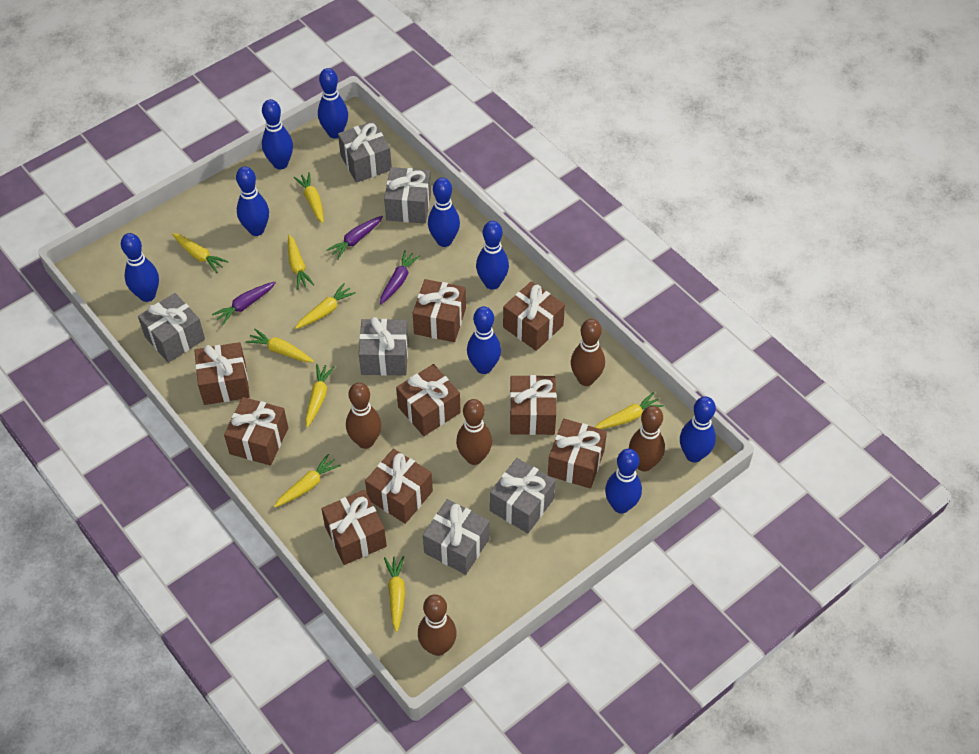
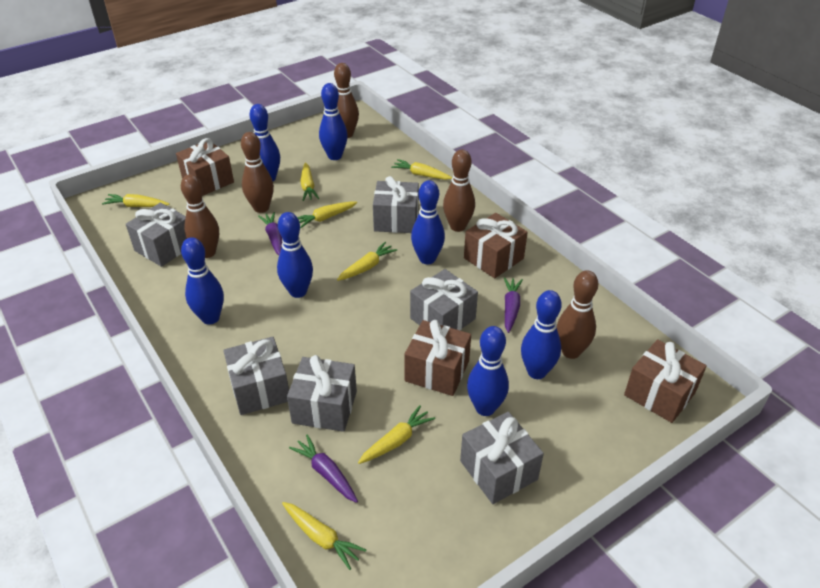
blue bowling pin: [121,233,159,302] [236,166,269,236] [262,99,293,170] [318,68,348,138] [428,178,460,247] [467,306,501,374] [476,221,509,290] [605,449,642,514] [680,396,716,462] = 9 -> [181,237,224,324] [250,104,280,181] [277,212,313,298] [319,83,348,160] [411,180,445,264] [467,326,509,416] [521,290,562,379] = 7
brown gift: [194,342,250,405] [224,397,288,466] [321,490,387,565] [365,449,433,524] [396,364,461,436] [413,279,466,342] [503,281,565,351] [510,375,557,435] [548,419,607,489] = 9 -> [176,138,234,196] [404,320,471,396] [464,213,528,278] [624,339,707,423] = 4
yellow carrot: [172,233,229,273] [246,329,314,362] [274,454,341,507] [288,235,314,290] [294,172,323,223] [295,283,356,329] [305,364,335,427] [384,556,405,632] [595,392,664,429] = 9 -> [102,194,169,207] [282,502,366,570] [297,202,357,229] [300,163,319,201] [337,242,397,281] [358,405,435,464] [391,159,452,180] = 7

